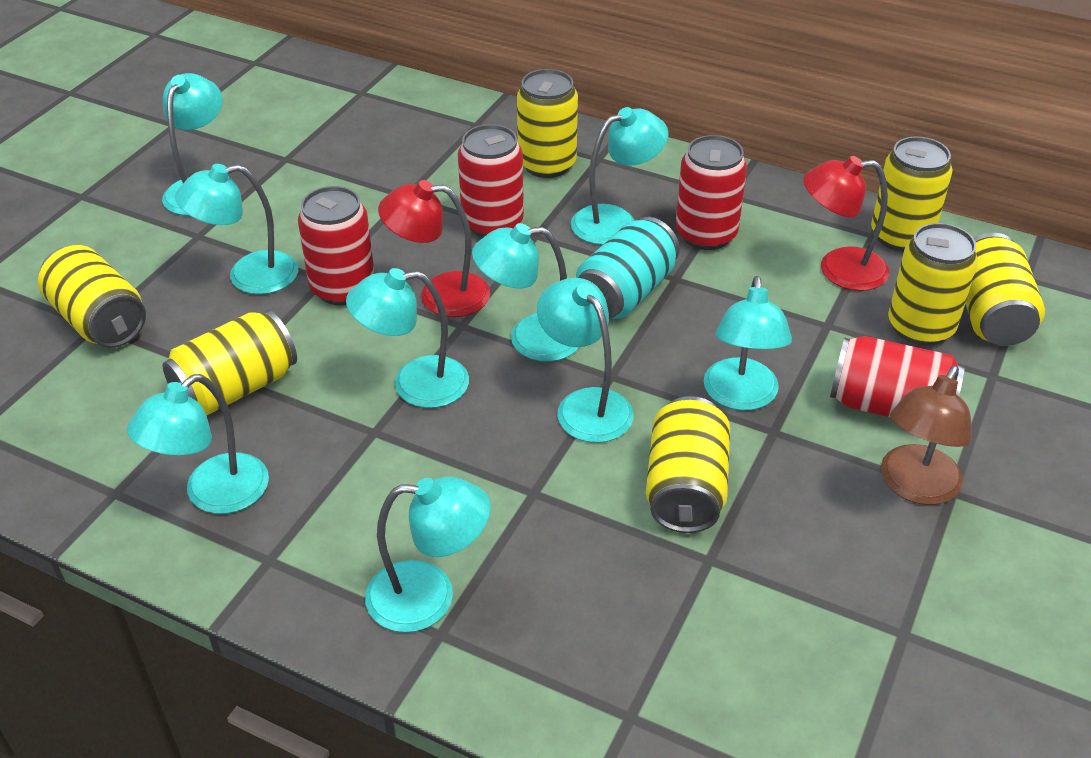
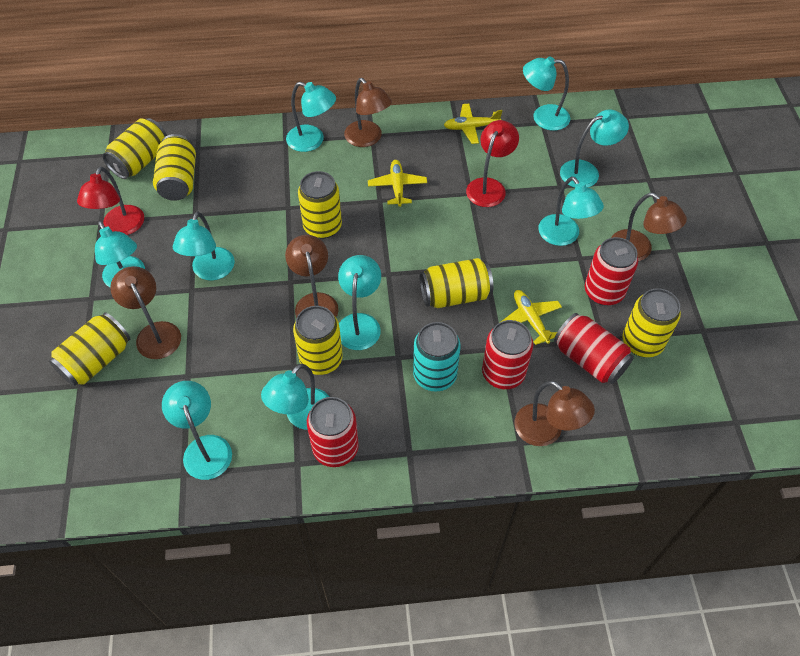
brown lamp: [881,365,972,505] = 1 -> [110,266,181,359] [285,235,339,318] [344,78,392,147] [514,381,595,446] [611,193,687,261] = 5
yellow plane: none = 0 -> [368,160,427,207] [444,104,502,144] [501,290,562,345] = 3

